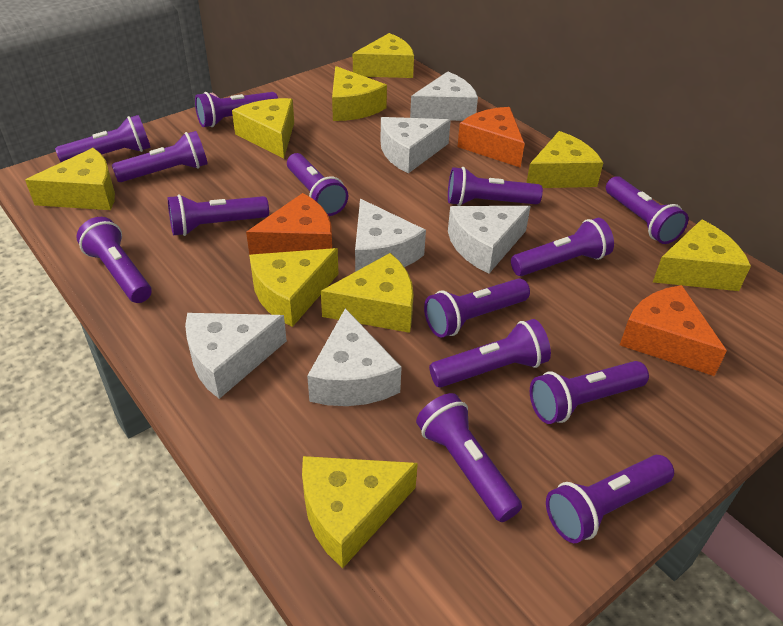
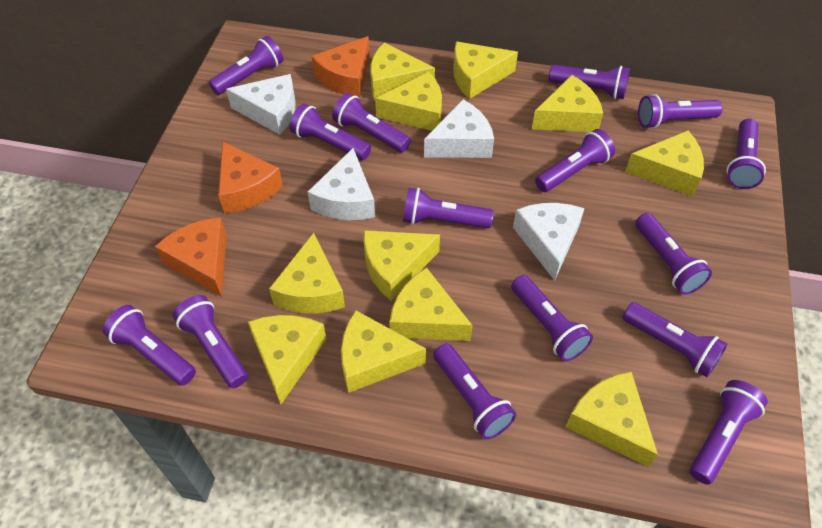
purple flashlight: [55,115,151,162] [76,217,152,303] [112,131,208,182] [168,194,269,236] [195,92,278,127] [287,153,348,216] [416,393,522,522] [424,278,530,338] [429,319,551,388] [448,167,543,206] [511,218,614,276] [530,361,649,424] [546,455,674,543] [606,176,689,244] = 14 -> [103,305,196,386] [172,295,248,388] [209,36,283,95] [290,104,371,160] [332,93,411,153] [403,188,494,228] [433,343,516,439] [511,275,593,361] [535,129,615,192] [549,65,630,99] [623,302,727,377] [635,213,712,294] [638,94,723,129] [690,380,768,485] [727,118,766,189] = 15
white cheese: [185,313,287,399] [307,308,402,406] [355,199,426,272] [380,117,451,173] [410,71,478,121] [448,206,531,273] = 6 -> [226,74,296,135] [308,148,375,220] [424,99,494,158] [513,203,585,281] = 4
yellow cheese: [25,148,115,210] [232,98,294,159] [249,248,338,327] [302,456,418,568] [321,253,414,333] [332,66,387,121] [353,33,414,78] [526,131,603,188] [653,219,751,291] = 9 -> [248,315,327,404] [269,233,345,314] [341,310,426,393] [364,230,440,301] [370,43,435,100] [375,72,442,131] [389,268,473,341] [453,41,518,99] [532,75,603,132] [566,372,658,467] [625,131,704,197] = 11

